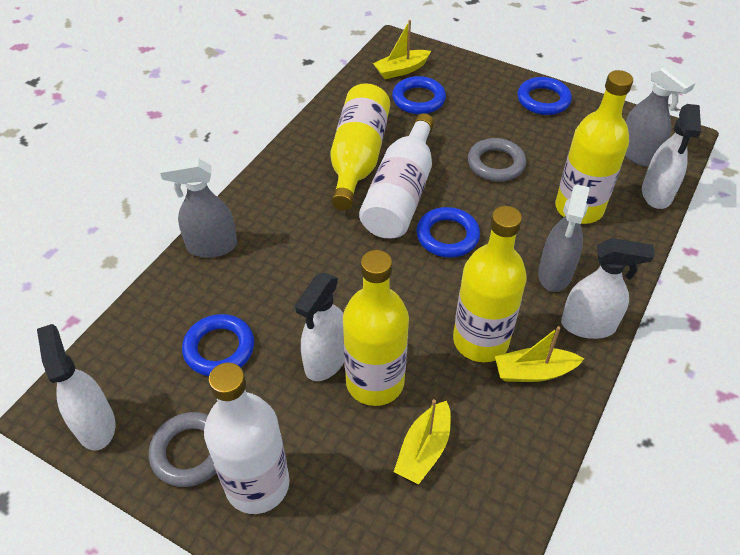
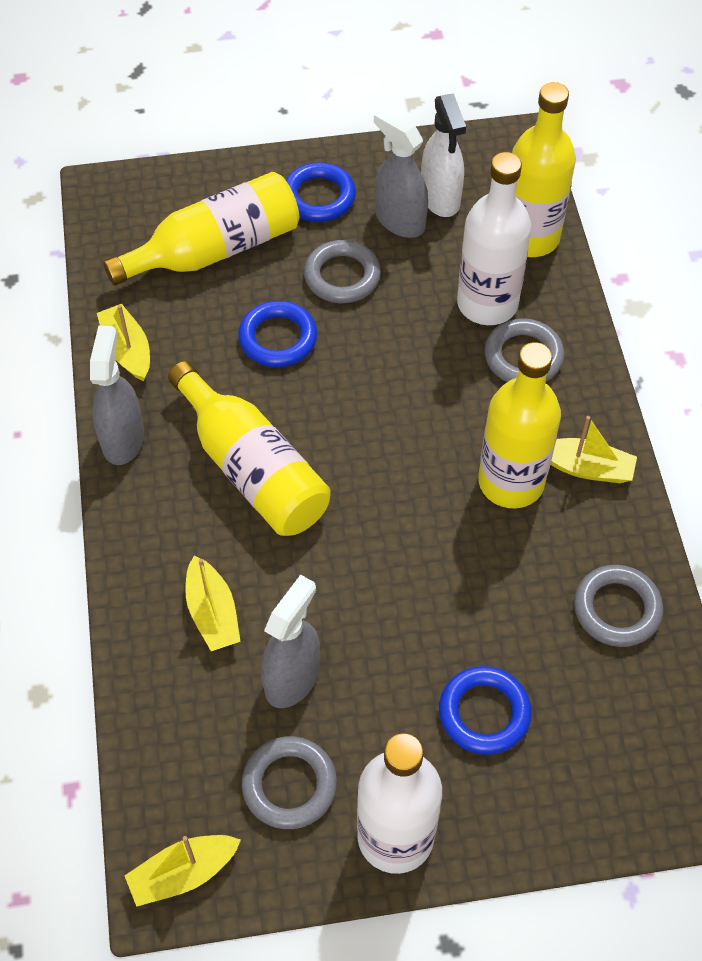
blue ring: [182,314,254,376] [392,76,446,114] [417,207,480,258] [518,77,572,115] = 4 -> [238,301,317,367] [286,162,356,222] [439,666,532,755] = 3
grey ring: [149,412,216,487] [468,138,526,182] = 2 -> [242,736,337,829] [304,240,381,303] [484,318,564,382] [574,565,663,647] = 4
white spray bottle: [37,324,115,450] [295,273,344,381] [561,238,655,339] [642,104,701,209] = 4 -> [421,93,466,217] = 1
yellow boat: [373,20,431,79] [394,399,451,484] [495,326,584,382] = 3 -> [97,304,150,381] [125,835,241,907] [185,556,241,651] [550,416,637,483] = 4

